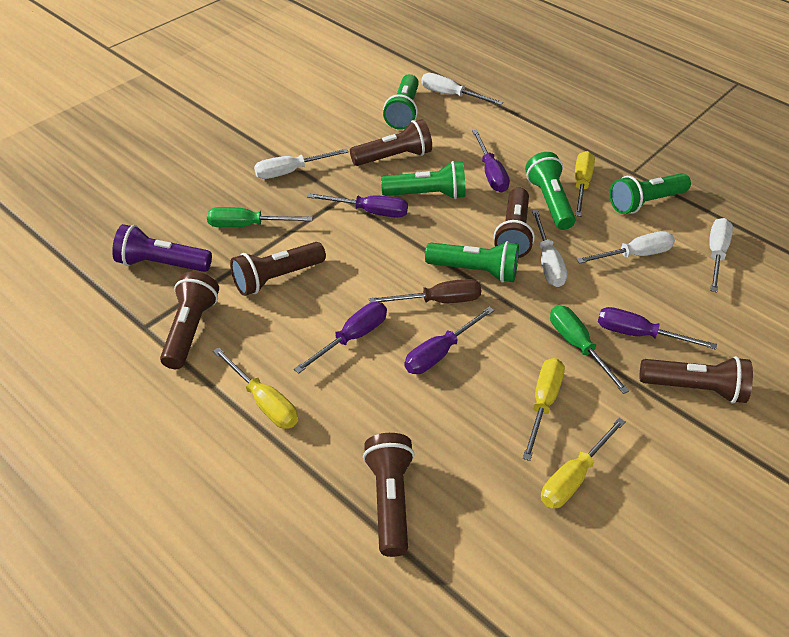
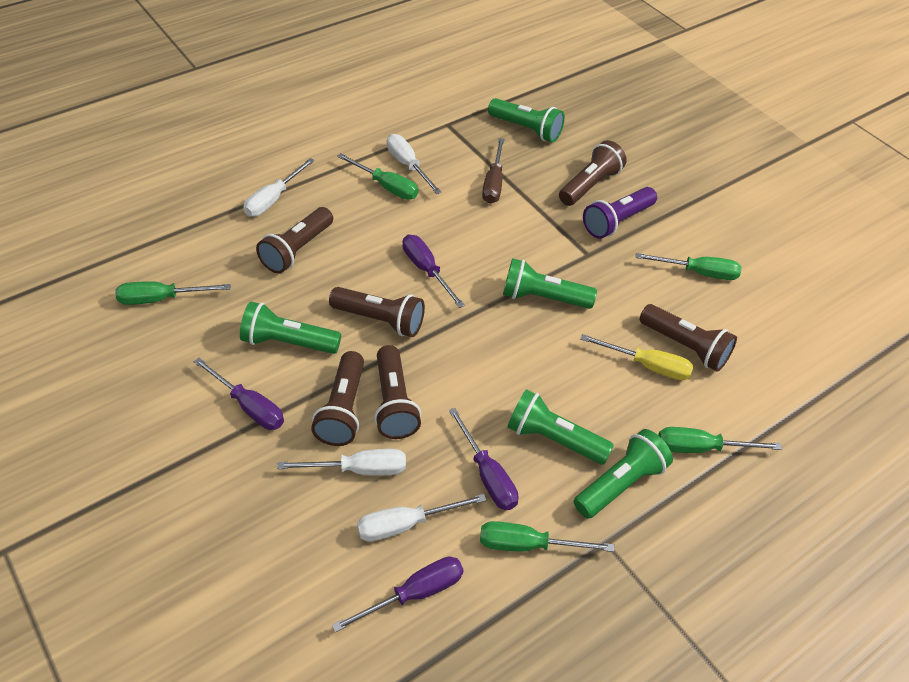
green screwdriver: [207,207,313,228] [550,305,629,394] = 2 -> [115,281,231,305] [337,153,418,200] [480,521,614,552] [636,253,742,280] [658,427,782,453] = 5
purple screwdriver: [294,302,387,374] [307,193,408,218] [404,307,494,374] [472,130,510,192] [598,307,717,350] = 5 -> [194,358,284,430] [332,557,464,632] [402,235,465,308] [449,408,518,510] = 4
white screwdriver: [254,148,349,179] [421,73,503,105] [532,210,567,287] [576,231,675,264] [709,218,733,292] = 5 -> [243,158,315,217] [277,449,406,476] [357,494,486,542] [387,134,441,194] = 4
yellow screwdriver: [213,347,298,429] [522,358,565,461] [541,418,625,509] [575,151,595,217] = 4 -> [580,334,693,380] = 1

